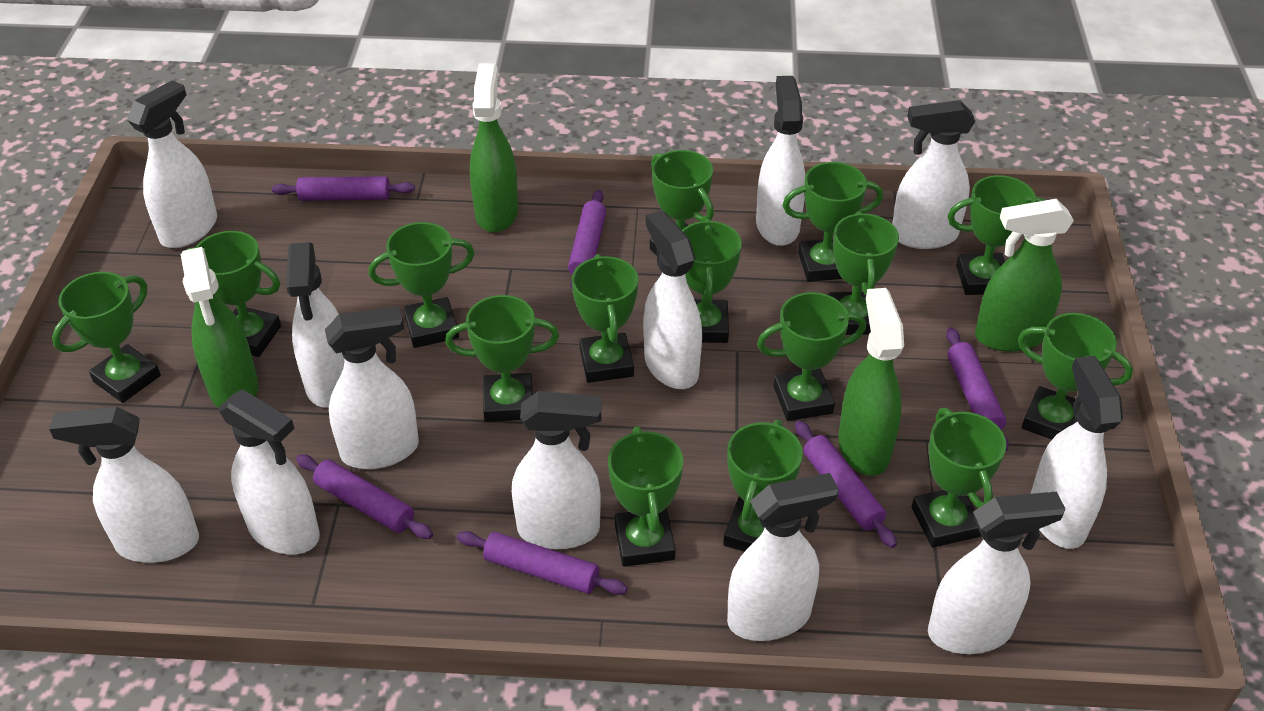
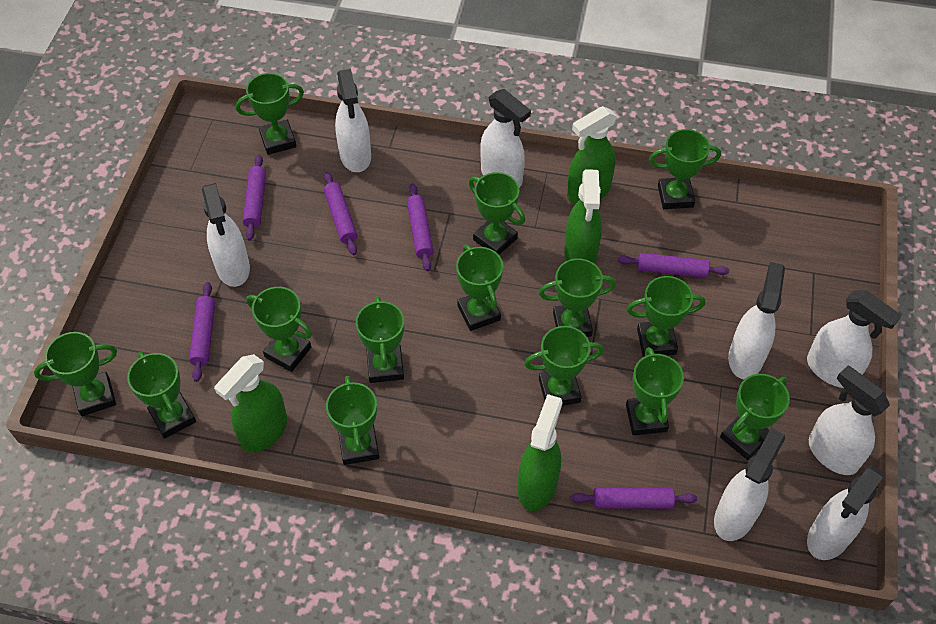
green trophy: [52,272,161,403] [187,231,281,357] [369,222,475,348] [445,295,559,422] [572,254,638,383] [608,427,683,567] [650,150,714,256] [682,219,742,343] [723,419,803,552] [757,292,866,421] [783,162,883,282] [828,211,899,335] [912,408,1006,548] [947,175,1045,295] [1018,313,1133,440] = 15 -> [34,332,117,416] [127,351,196,439] [235,73,304,155] [246,287,312,372] [326,376,379,465] [356,296,404,383] [456,244,503,331] [469,172,525,255] [524,326,604,406] [539,258,616,337] [626,347,684,436] [627,276,705,357] [649,129,721,209] [720,374,790,460] = 14
white spray bottle: [49,407,199,563] [127,80,217,248] [219,389,320,555] [286,242,344,408] [325,306,419,469] [512,391,602,549] [644,210,702,389] [727,473,839,641] [756,76,805,246] [892,100,975,249] [928,492,1065,654] [1031,356,1123,549] = 12 -> [202,183,250,287] [335,69,371,172] [480,89,531,188] [714,428,785,541] [728,262,785,379] [807,290,902,388] [807,465,885,560] [809,366,890,475] = 8

